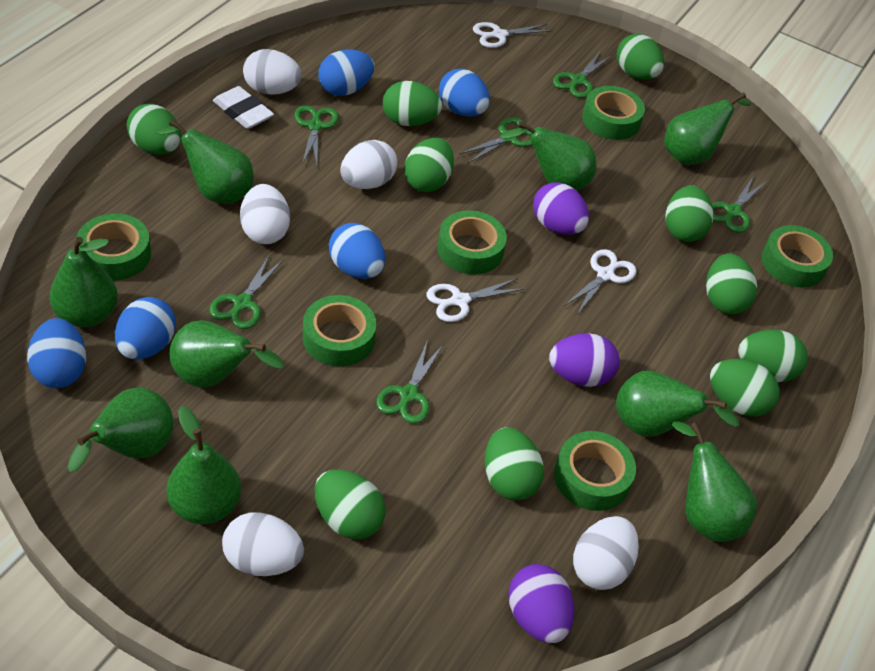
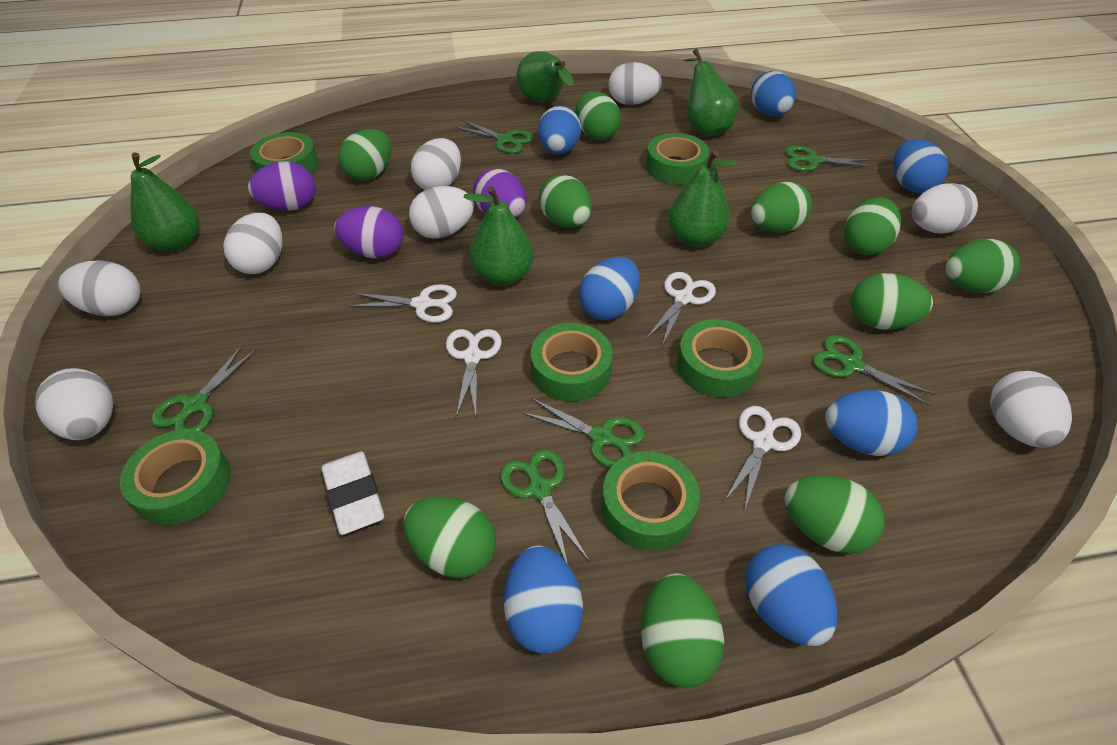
blue egg: [27,318,86,388] [115,297,176,359] [318,49,374,96] [329,223,385,279] [439,69,490,117] = 5 -> [504,545,583,654] [538,106,581,154] [579,257,640,320] [745,544,838,646] [751,71,796,116] [825,390,918,456] [893,139,948,193] = 7
green pear: [49,237,118,327] [67,387,173,472] [155,119,254,204] [167,406,241,524] [170,320,284,388] [500,122,596,191] [616,371,739,437] [664,92,751,165] [672,421,757,542] = 9 -> [130,153,200,251] [464,186,534,286] [517,51,574,103] [668,150,737,247] [683,49,739,136] = 5
white egg: [222,513,304,576] [240,184,290,244] [243,49,302,95] [340,140,397,189] [573,516,639,590] = 5 -> [35,368,113,440] [58,261,141,316] [223,213,282,274] [409,186,474,239] [411,138,461,190] [608,62,662,105] [912,183,978,234] [990,371,1072,448] = 8
white scissors: [427,278,525,322] [473,22,552,48] [564,249,637,314] = 3 -> [348,284,457,323] [446,329,502,417] [646,272,716,346] [724,406,801,512] = 4

